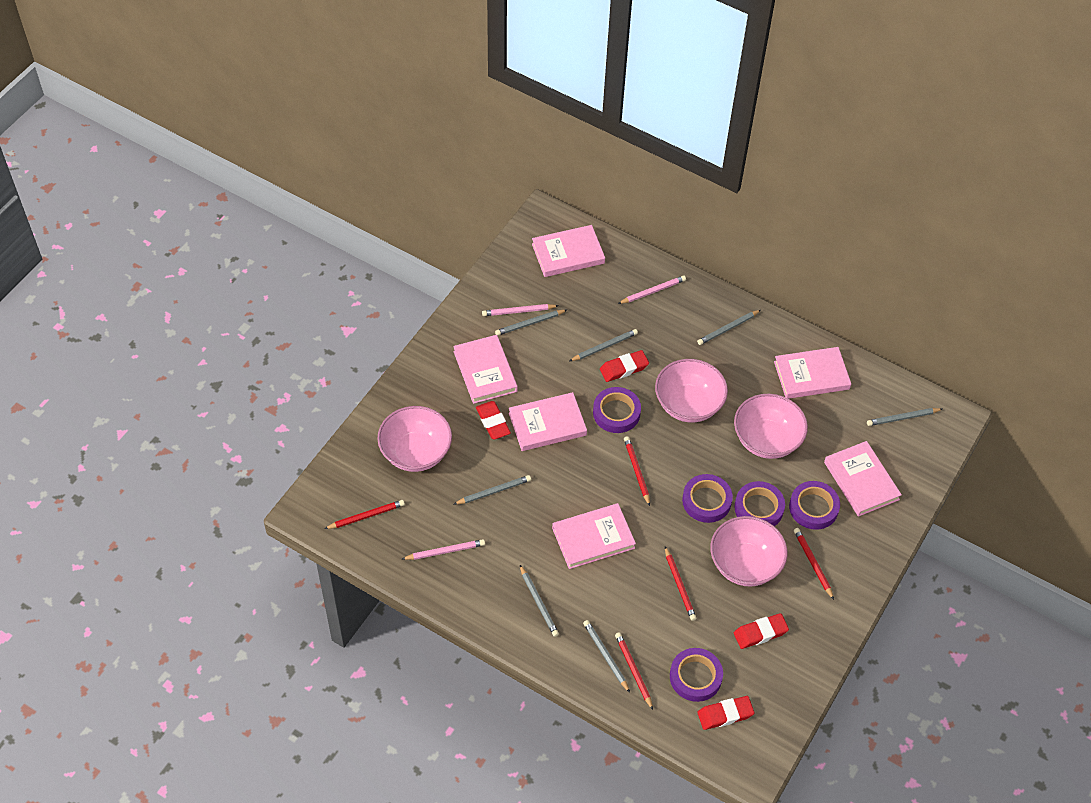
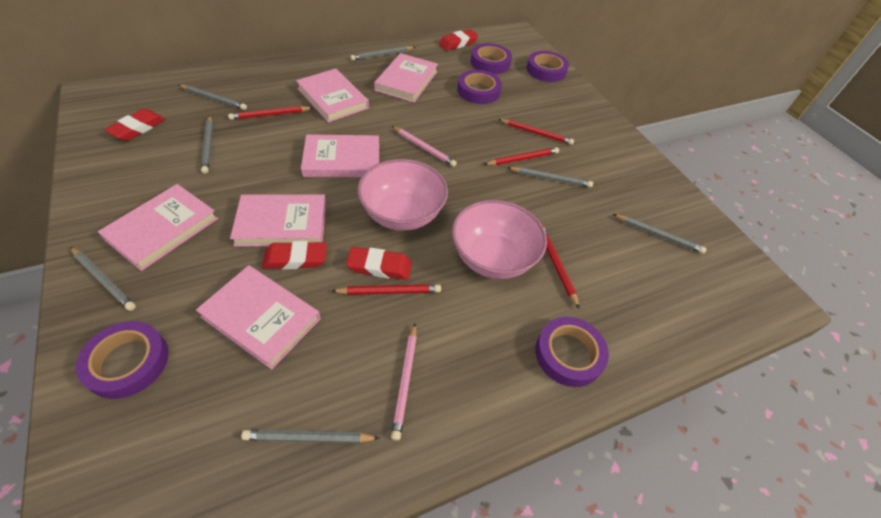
pink bowl: [377,406,452,472] [655,359,728,423] [710,516,788,586] [734,394,808,459] = 4 -> [357,159,448,231] [452,200,547,279] = 2
pink pencil: [402,539,485,560] [482,304,558,316] [618,276,686,304] = 3 -> [391,324,417,441] [392,126,457,167] = 2

